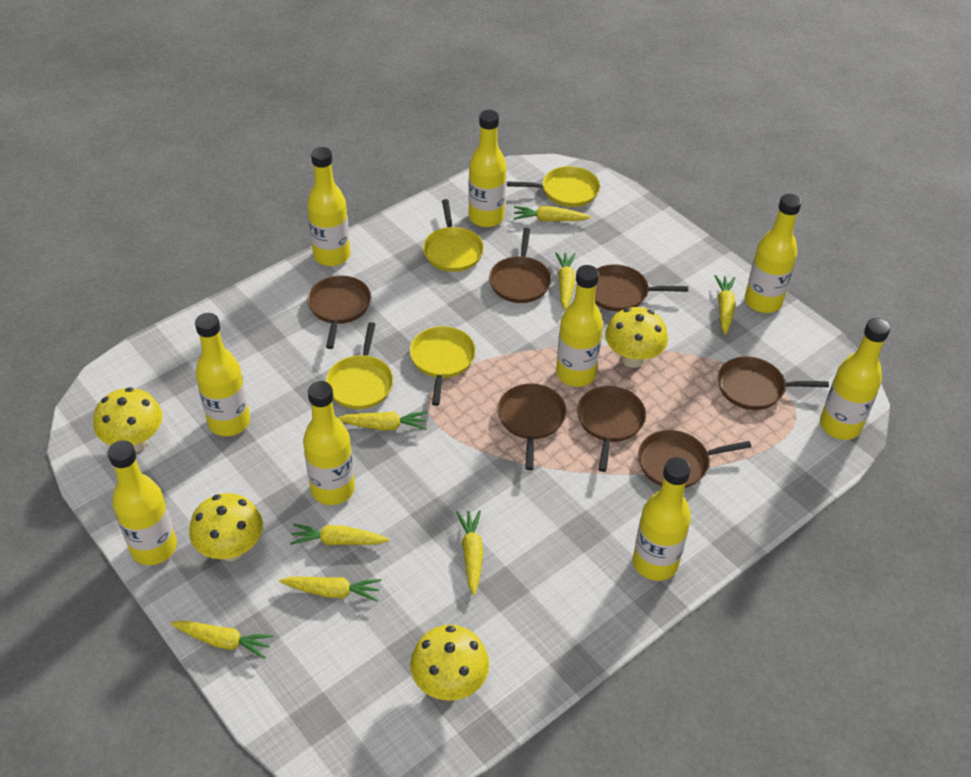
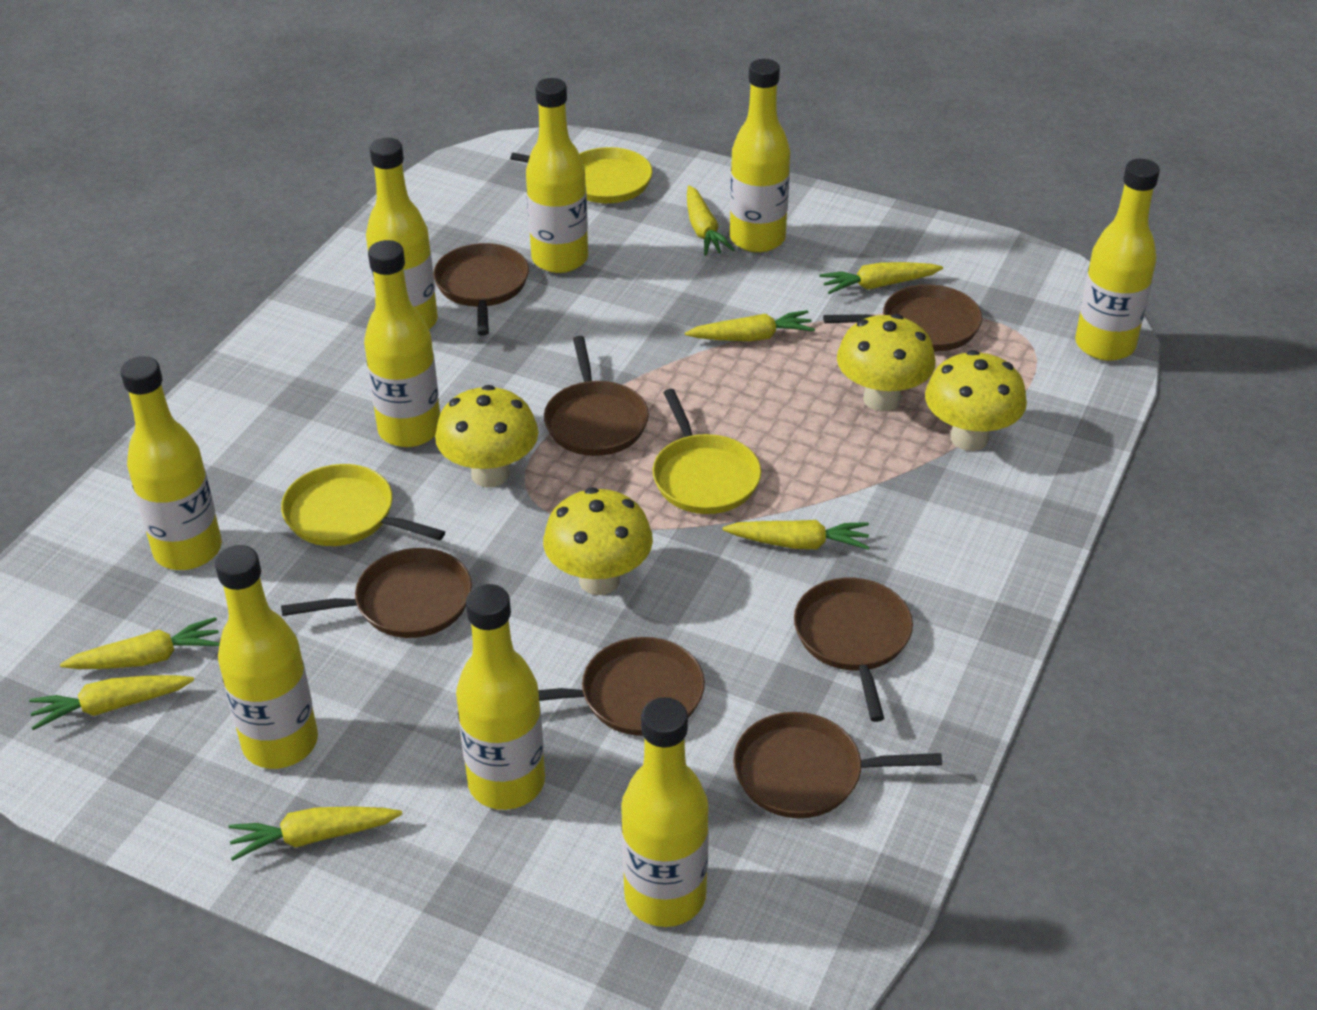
yellow carrot: [171,621,274,659] [279,577,381,602] [290,524,389,545] [337,412,427,430] [456,510,483,595] [514,206,591,222] [555,252,576,310] [715,275,735,335] = 8 -> [29,675,194,730] [60,617,220,669] [228,806,402,861] [685,310,815,341] [687,185,735,256] [722,520,869,550] [819,262,943,294] = 7
yellow pan: [325,322,394,409] [410,326,476,406] [423,199,484,272] [507,166,600,207] = 4 -> [281,464,445,546] [510,147,652,203] [652,389,761,514] = 3

